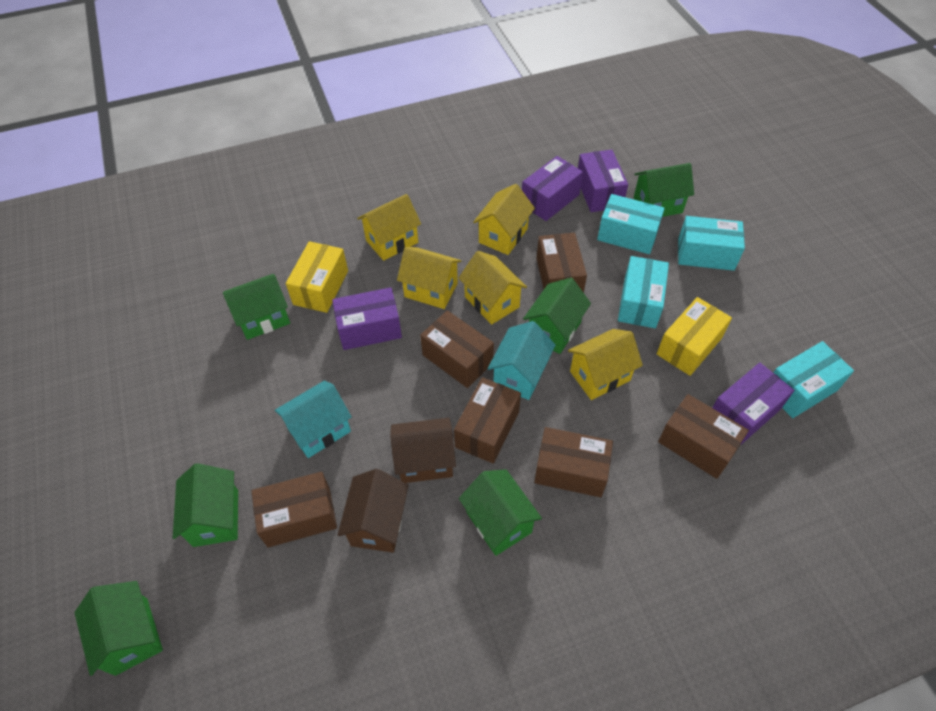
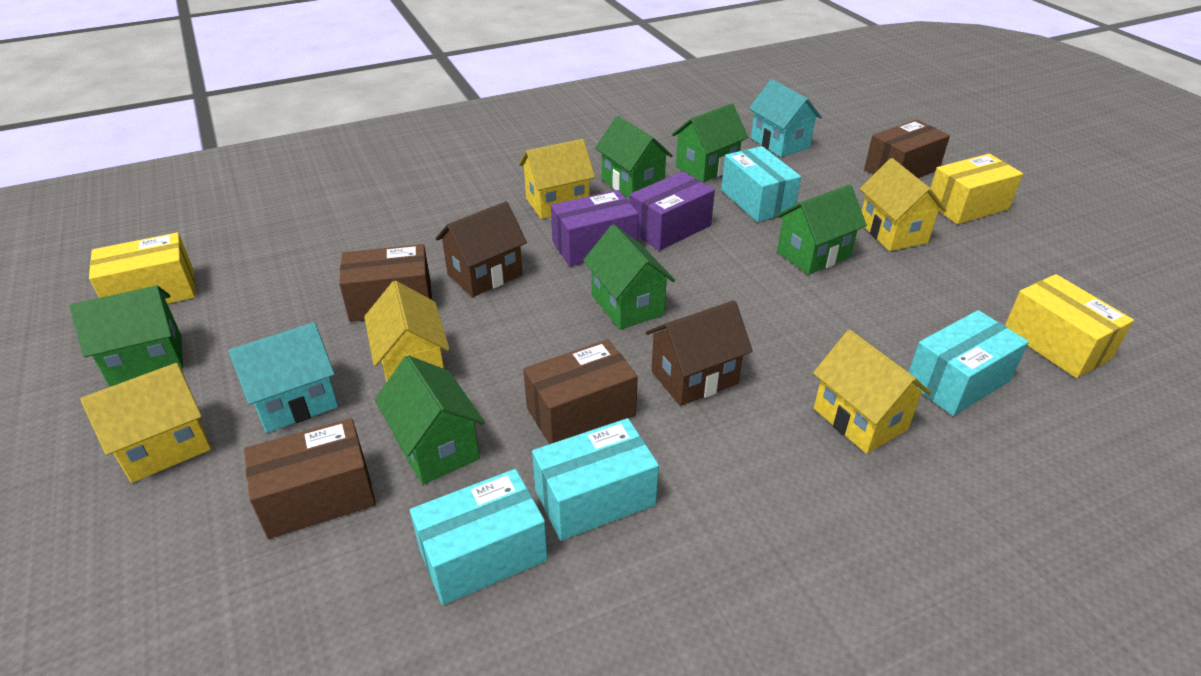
brown box: [251,472,337,547] [420,310,494,388] [454,377,521,464] [534,427,613,497] [536,233,587,293] [658,394,749,479] = 6 -> [244,418,376,539] [339,244,432,322] [523,339,638,444] [864,119,950,178] = 4
purple box: [332,287,402,350] [522,156,583,221] [578,149,628,212] [712,363,794,445] = 4 -> [551,190,639,266] [629,171,715,251] = 2
yellow box: [286,241,348,313] [657,297,732,376] = 2 -> [89,232,195,304] [931,154,1023,224] [1005,274,1134,378] = 3

